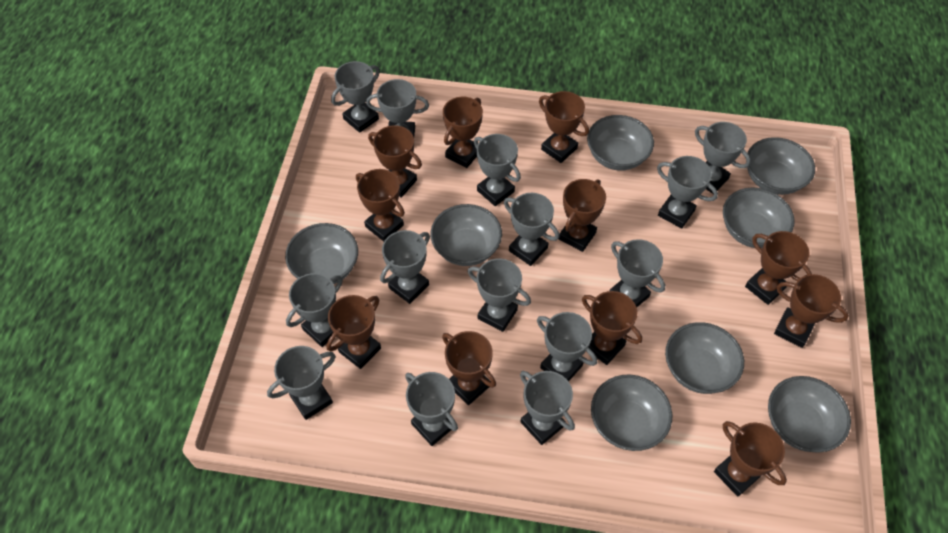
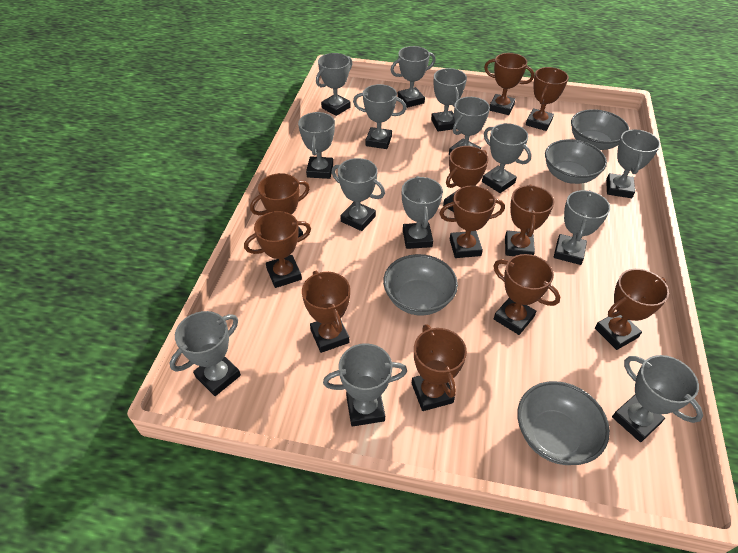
grey bowl: [285,223,358,284] [431,204,502,266] [587,115,654,171] [591,375,672,451] [665,322,744,394] [723,187,795,248] [747,137,815,195] [768,376,851,453] = 8 -> [383,254,458,316] [517,381,610,465] [545,139,607,184] [571,109,630,150] = 4

